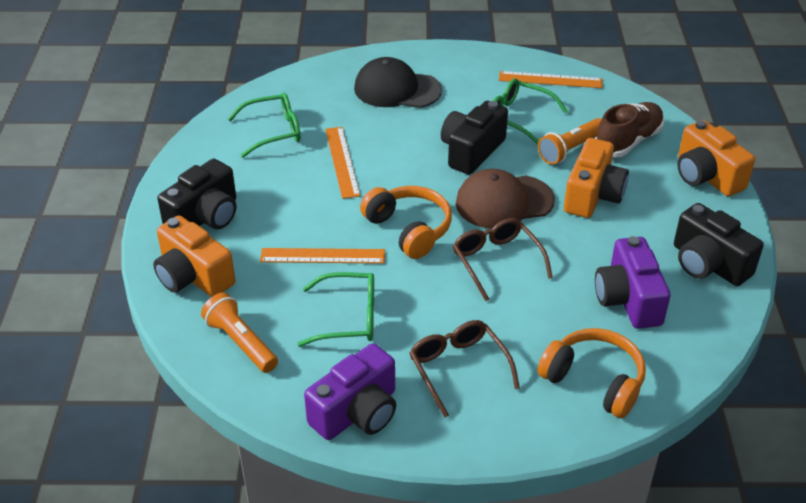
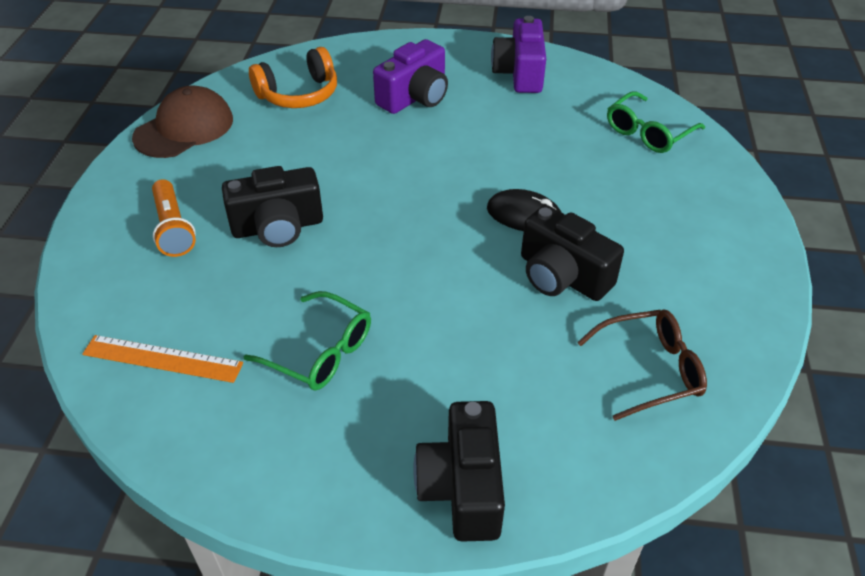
black cap: [354,57,442,108] = 1 -> none = 0
black mouse: none = 0 -> [487,189,562,231] = 1
brown glasses: [410,320,520,417] [453,218,553,301] = 2 -> [577,309,707,421] = 1
brown shoe: [595,102,664,158] = 1 -> none = 0
green glasses: [228,92,301,158] [297,272,374,347] [493,78,568,145] = 3 -> [244,291,371,391] [607,91,705,153] = 2
orange camera: [153,215,235,297] [564,138,629,218] [677,120,755,196] = 3 -> none = 0
orange flashlight: [201,292,278,373] [538,118,602,165] = 2 -> [152,179,196,257] = 1
orange headphones: [360,186,452,259] [538,328,646,418] = 2 -> [249,47,337,108] = 1
orange ruler: [260,248,385,264] [325,127,360,199] [499,71,603,88] = 3 -> [82,335,243,383] = 1

